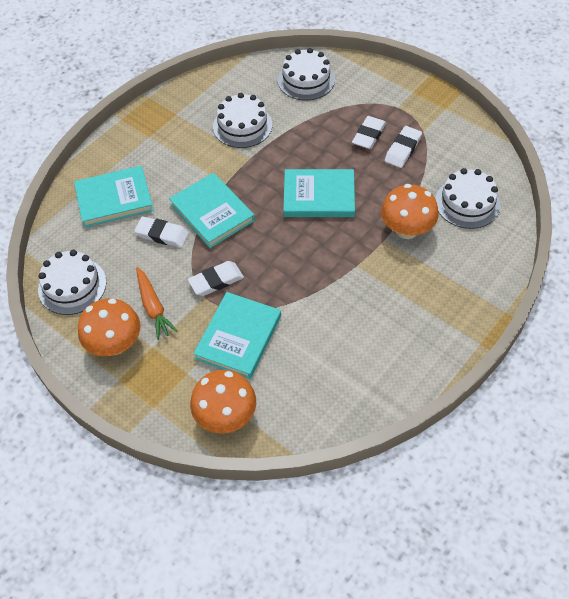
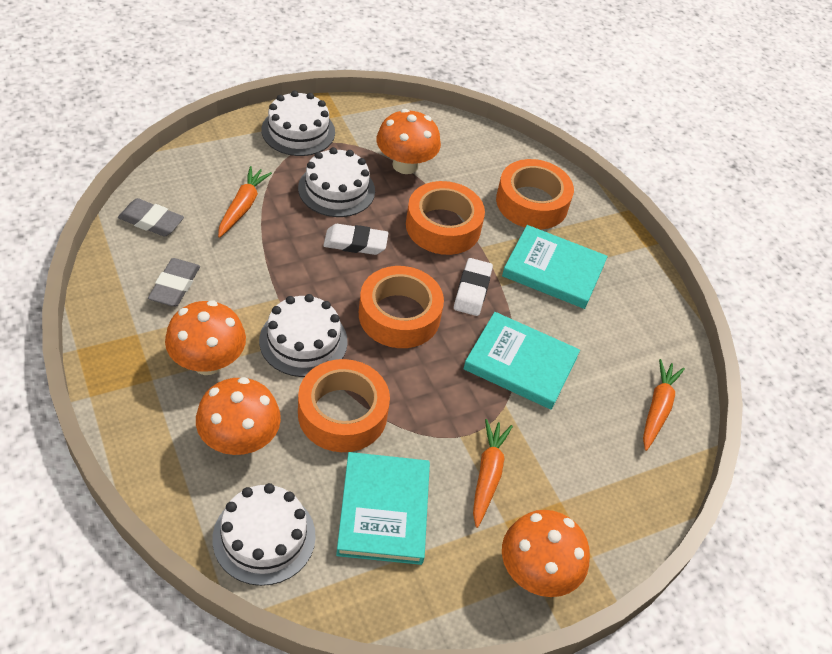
grey eraser: none = 0 -> [118,198,184,237] [148,258,200,307] = 2
orange carrot: [136,267,178,340] = 1 -> [218,166,272,238] [473,419,513,528] [643,359,685,451] = 3
orange mushroom: [78,298,140,356] [190,370,256,433] [381,184,439,239] = 3 -> [165,300,246,375] [196,377,281,455] [376,109,441,174] [502,510,590,597] = 4
orange tape: none = 0 -> [298,359,390,452] [359,266,444,348] [406,181,485,255] [496,159,574,229] = 4
turquoise book: [74,166,154,228] [169,173,255,248] [193,292,281,379] [283,169,355,217] = 4 -> [336,452,430,565] [463,312,580,410] [502,225,608,309] = 3
white eraser: [134,216,189,248] [188,261,244,296] [352,116,386,149] [385,126,422,168] = 4 -> [323,224,388,255] [454,258,493,316] = 2

